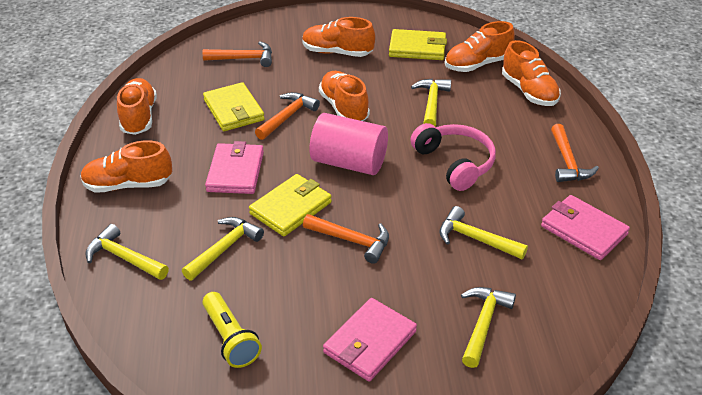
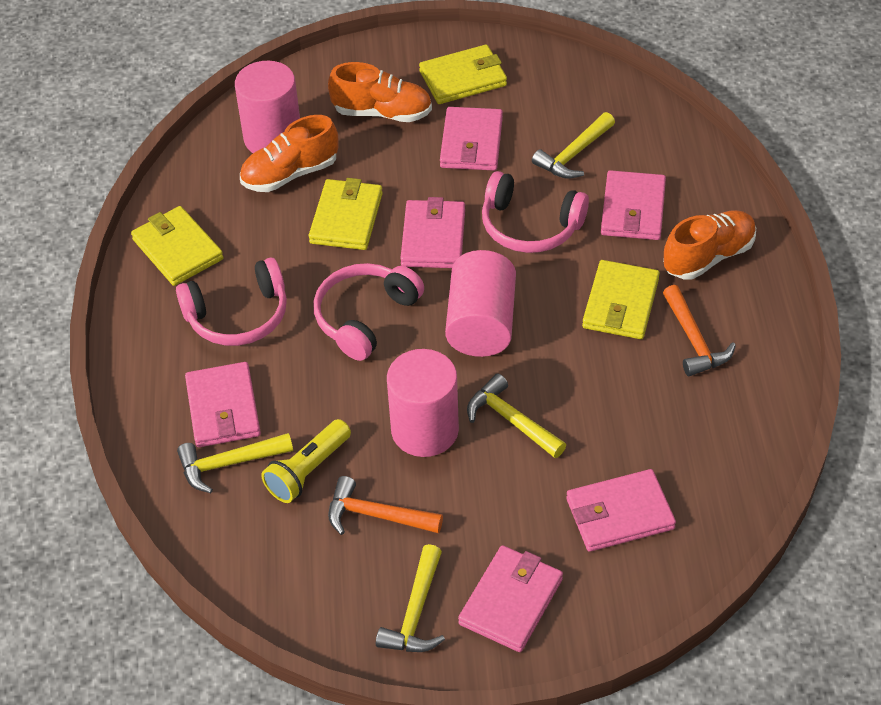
orange hammer: [203,42,272,67] [255,92,320,140] [303,214,389,264] [551,124,599,182] = 4 -> [328,476,443,535] [663,285,736,376] = 2
orange shoe: [80,140,172,193] [117,78,157,135] [302,17,375,57] [319,71,370,121] [445,21,515,72] [502,40,561,106] = 6 -> [240,115,338,192] [328,62,432,122] [663,210,756,280] = 3
pink cylinder: [309,113,388,175] = 1 -> [235,61,300,153] [387,349,459,457] [445,250,516,357] = 3
pink headphones: [410,123,496,191] = 1 -> [176,257,287,346] [314,263,424,361] [482,171,589,253] = 3
pink wallet: [205,141,264,194] [323,298,417,381] [541,195,630,260] = 3 -> [185,362,261,447] [400,197,465,268] [440,107,503,171] [458,545,563,652] [566,469,676,552] [601,170,666,240] = 6
yellow hammer: [85,224,169,280] [182,217,264,281] [411,79,451,126] [439,206,528,259] [461,287,516,368] = 5 -> [177,433,293,493] [376,544,445,652] [467,374,566,458] [532,112,615,179] = 4
yellow wallet: [203,82,265,131] [249,174,332,236] [389,29,447,60] = 3 -> [131,206,223,286] [309,178,383,250] [419,45,507,104] [582,260,660,339] = 4

